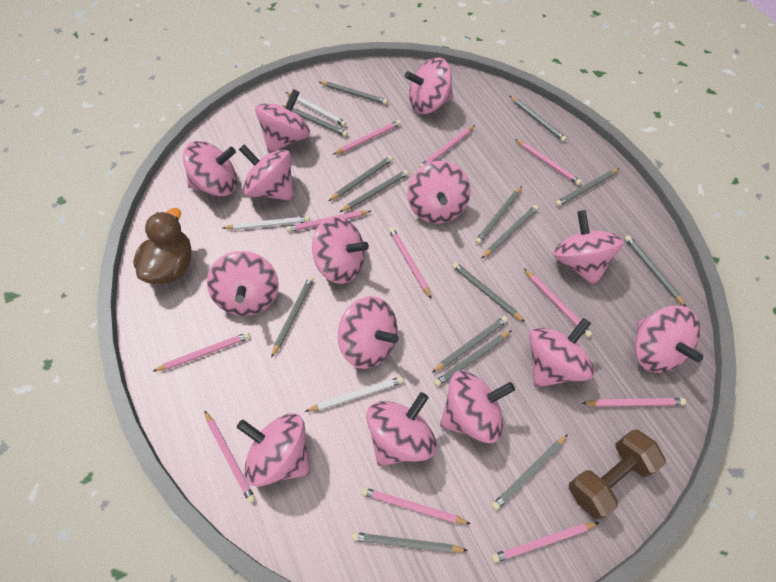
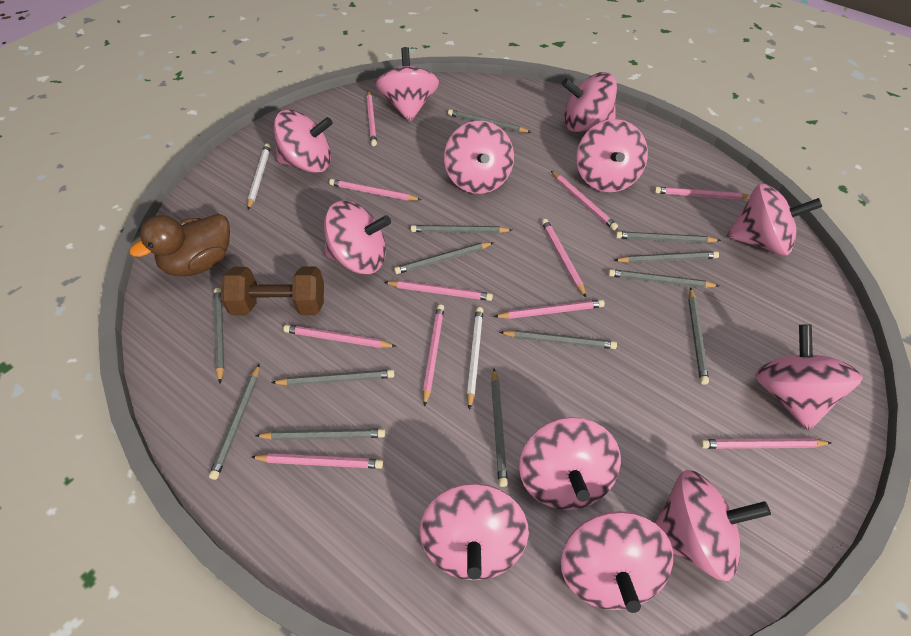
grey pencil: [271,276,314,358] [282,105,348,137] [319,81,388,105] [329,156,393,201] [340,170,409,212] [352,532,468,553] [432,316,508,373] [434,330,512,387] [452,262,525,322] [475,186,522,244] [481,205,539,259] [491,434,568,511] [509,95,567,142] [555,168,620,206] [625,235,686,307] = 15 -> [209,364,259,480] [213,288,224,384] [255,428,385,440] [271,369,394,386] [394,242,494,274] [411,225,512,233] [448,109,531,133] [491,368,508,487] [499,330,617,349] [608,269,719,288] [614,251,719,263] [616,231,721,243] [688,287,709,385] = 13
pink spinning top: [183,141,237,196] [207,251,279,316] [237,413,310,487] [239,145,294,201] [255,89,310,153] [312,216,369,284] [338,296,399,369] [366,392,437,466] [405,57,453,114] [407,161,471,224] [440,371,515,443] [529,318,595,387] [553,210,624,286] [635,306,703,373] = 14 -> [274,109,333,173] [324,201,391,274] [376,47,439,122] [419,483,529,580] [444,121,514,194] [519,417,621,510] [561,511,673,613] [562,72,617,132] [576,119,648,192] [655,470,771,581] [726,183,822,256] [755,324,863,431] = 12
white pencil: [223,216,310,230] [286,92,347,126] [305,377,404,412] = 3 -> [247,143,271,210] [467,307,483,410] = 2

